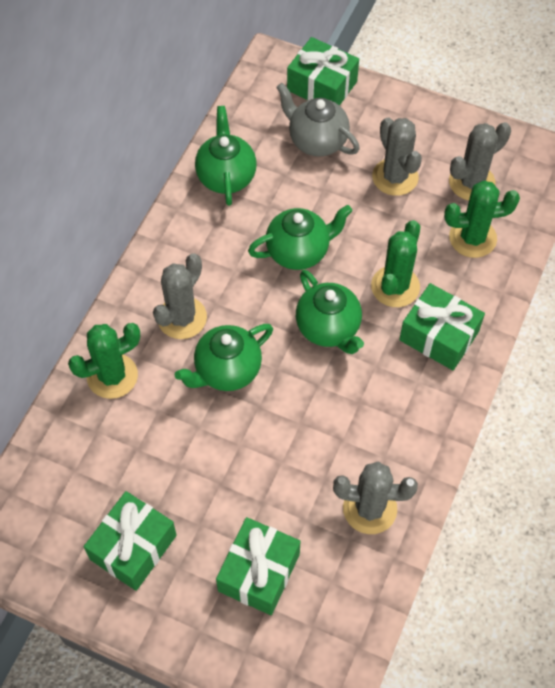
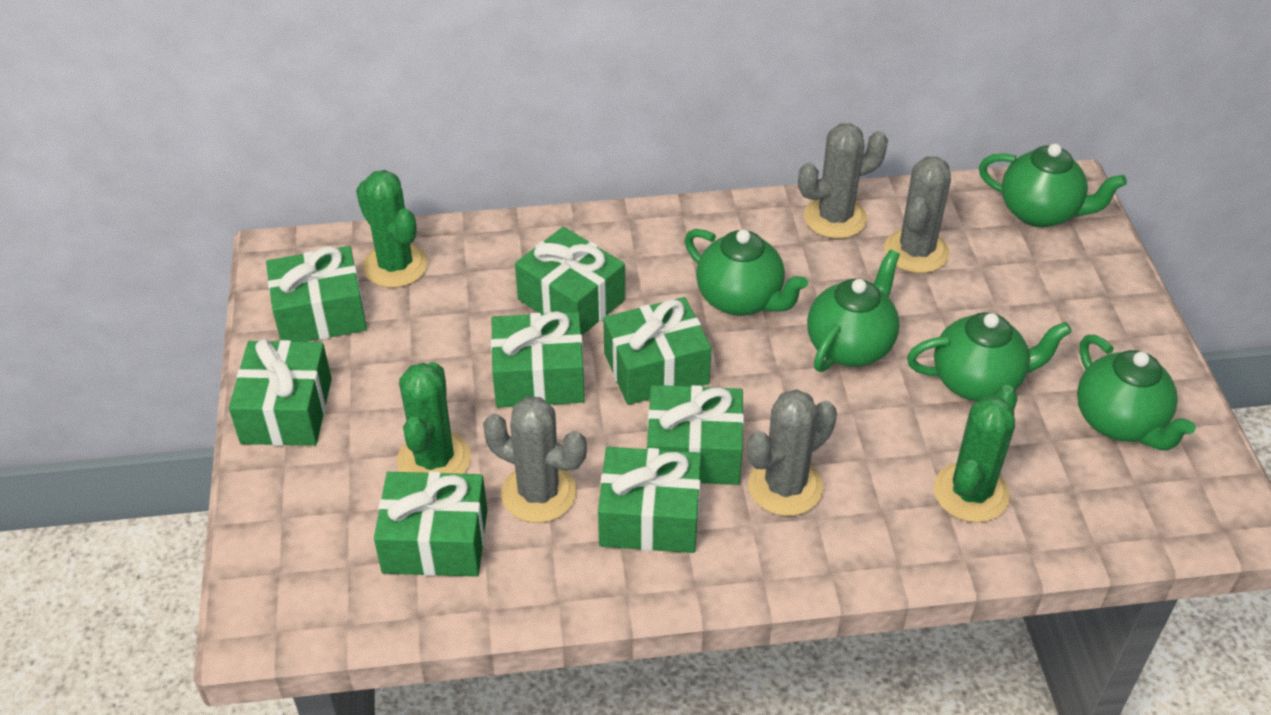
green gift: [84,491,177,591] [216,517,301,615] [287,37,359,106] [399,283,485,370] = 4 -> [229,339,332,446] [266,246,367,342] [374,471,487,577] [491,311,585,408] [515,227,625,335] [598,447,701,553] [603,297,712,405] [647,385,744,485] = 8
green teapot: [175,324,273,391] [195,106,257,206] [248,205,352,270] [296,270,364,354] = 4 -> [685,229,808,316] [807,249,900,372] [907,312,1071,402] [979,144,1127,228] [1077,334,1196,450] = 5
grey teapot: [276,83,360,156] = 1 -> none = 0

